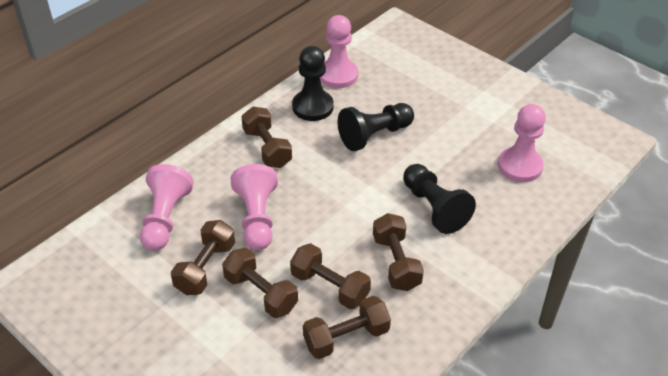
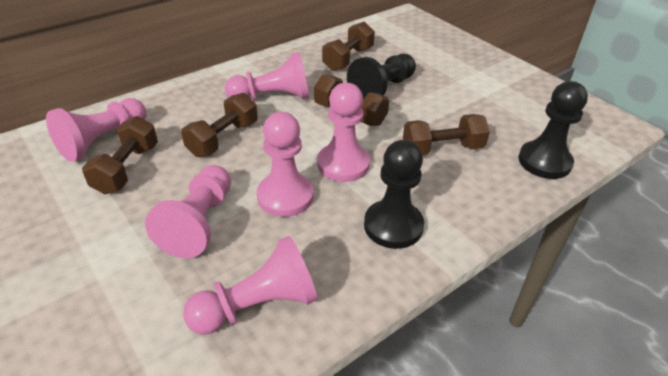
brown dumbbell: [171,220,235,295] [222,248,298,318] [241,106,292,168] [290,243,371,309] [303,296,391,359] [373,213,424,291] = 6 -> [82,116,158,194] [181,93,258,157] [314,74,389,126] [322,22,375,71] [403,114,490,155] = 5
pink pawn: [140,164,194,251] [231,164,278,250] [320,15,358,88] [498,104,546,182] = 4 -> [46,98,147,162] [145,165,231,258] [183,236,317,335] [225,52,309,101] [257,112,313,217] [317,83,370,182] = 6

